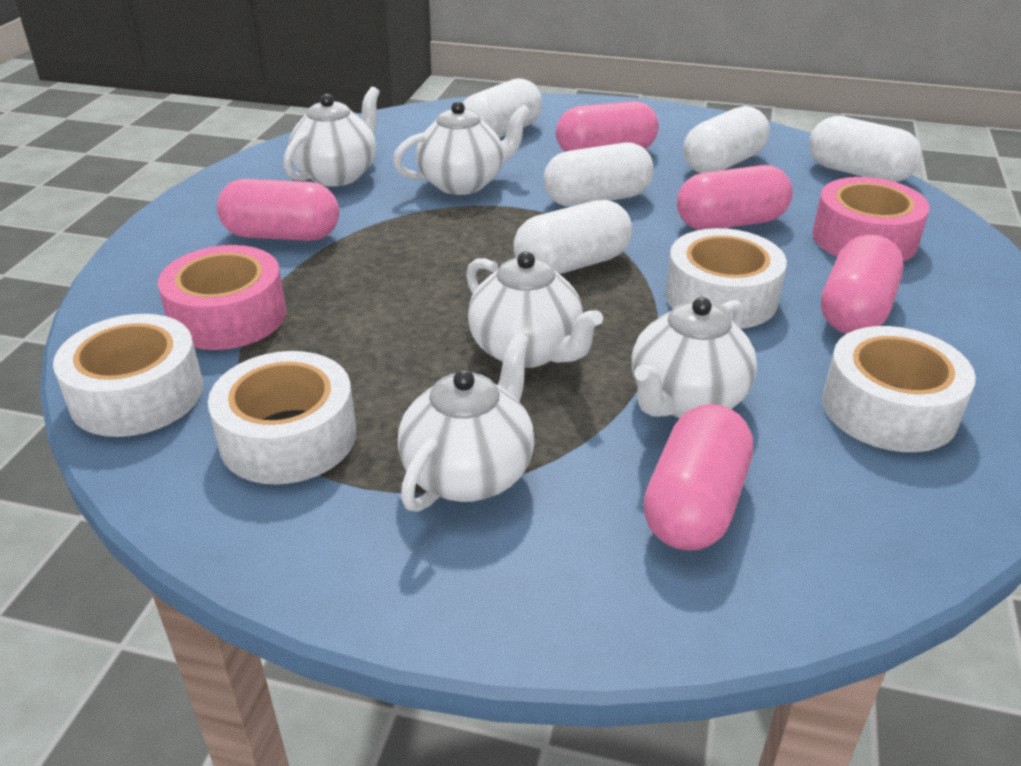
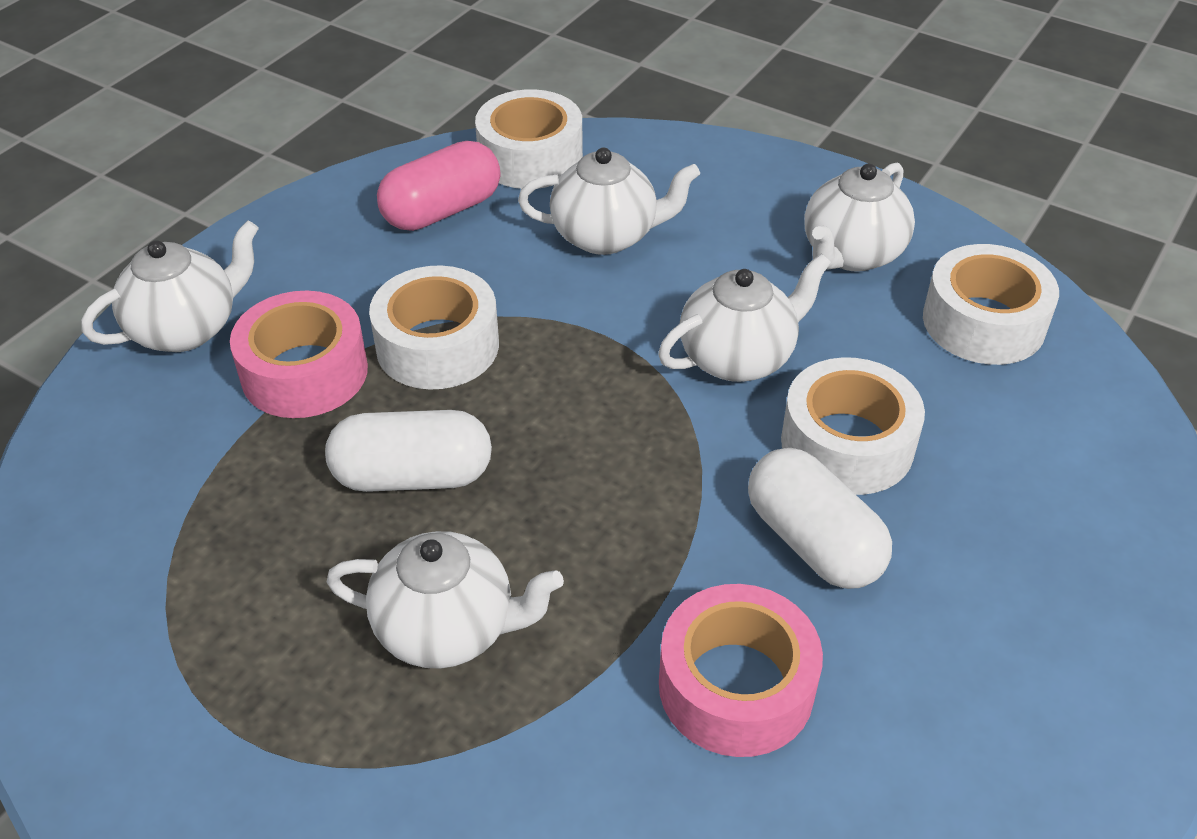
pink capsule: [217,179,339,241] [556,101,659,152] [643,404,753,551] [677,165,793,230] [821,235,904,334] = 5 -> [377,141,501,231] = 1
white capsule: [463,78,542,138] [513,200,632,274] [543,143,654,206] [683,106,770,173] [809,116,922,182] = 5 -> [325,410,492,492] [748,448,892,589] = 2

